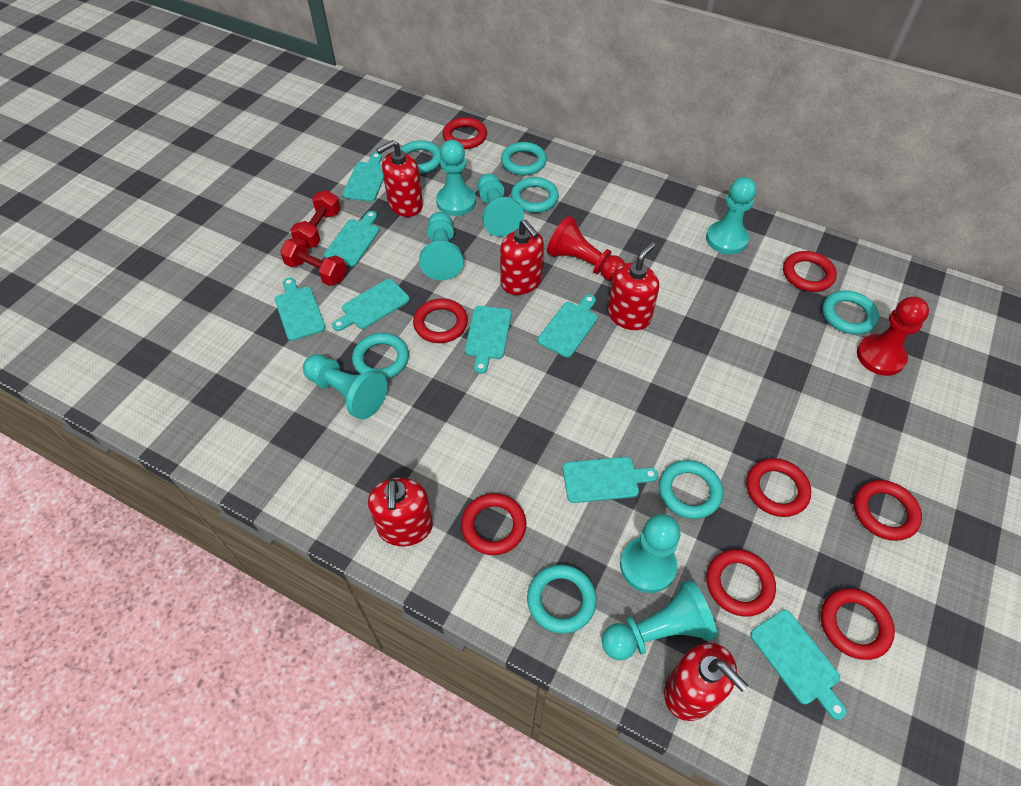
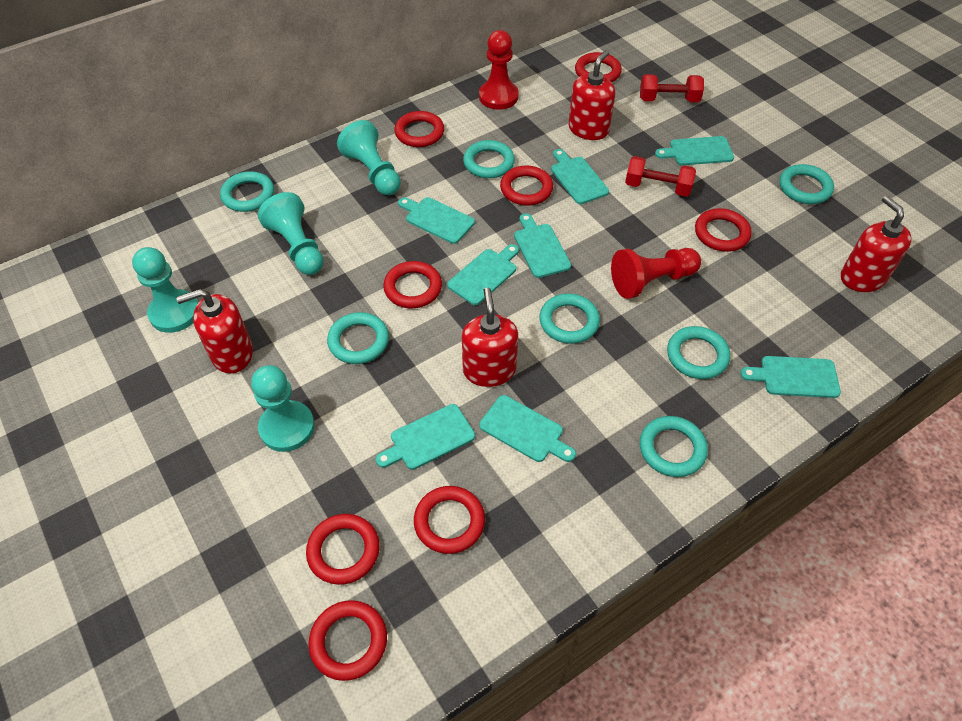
red soap dispenser: [368,478,433,546] [376,140,423,217] [500,220,544,295] [608,242,659,330] [664,643,748,721] = 5 -> [176,289,253,373] [462,287,518,387] [569,50,615,140] [841,196,912,292] = 4
turquoise pawn: [303,354,387,419] [419,212,463,280] [436,140,476,216] [477,173,524,237] [602,580,717,660] [620,514,681,593] [706,177,757,254] = 7 -> [132,247,198,333] [251,365,315,452] [258,192,324,275] [337,120,401,195] = 4

